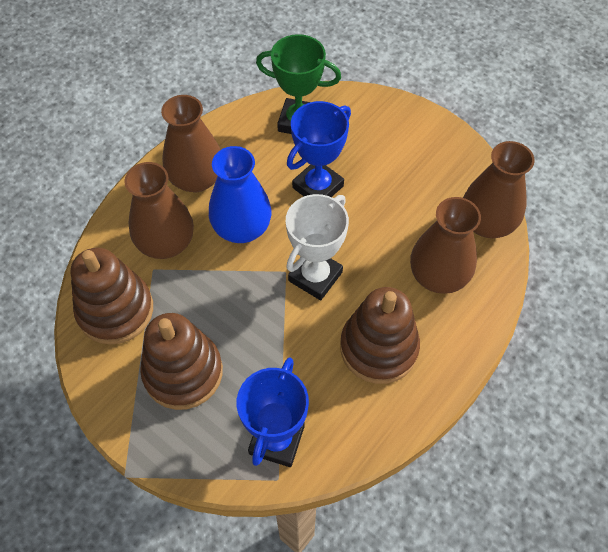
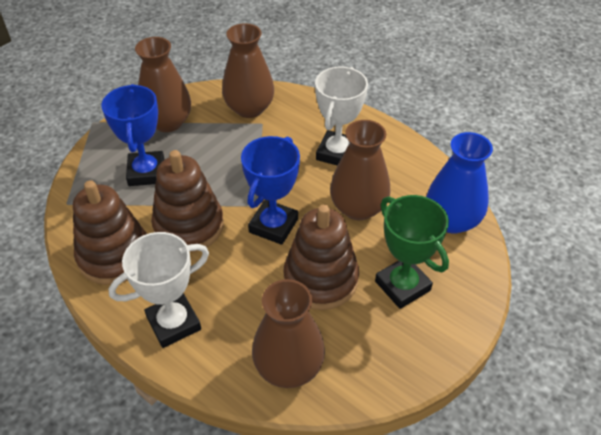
white trophy: [286,194,349,300] = 1 -> [109,232,209,348] [315,67,368,166] = 2

